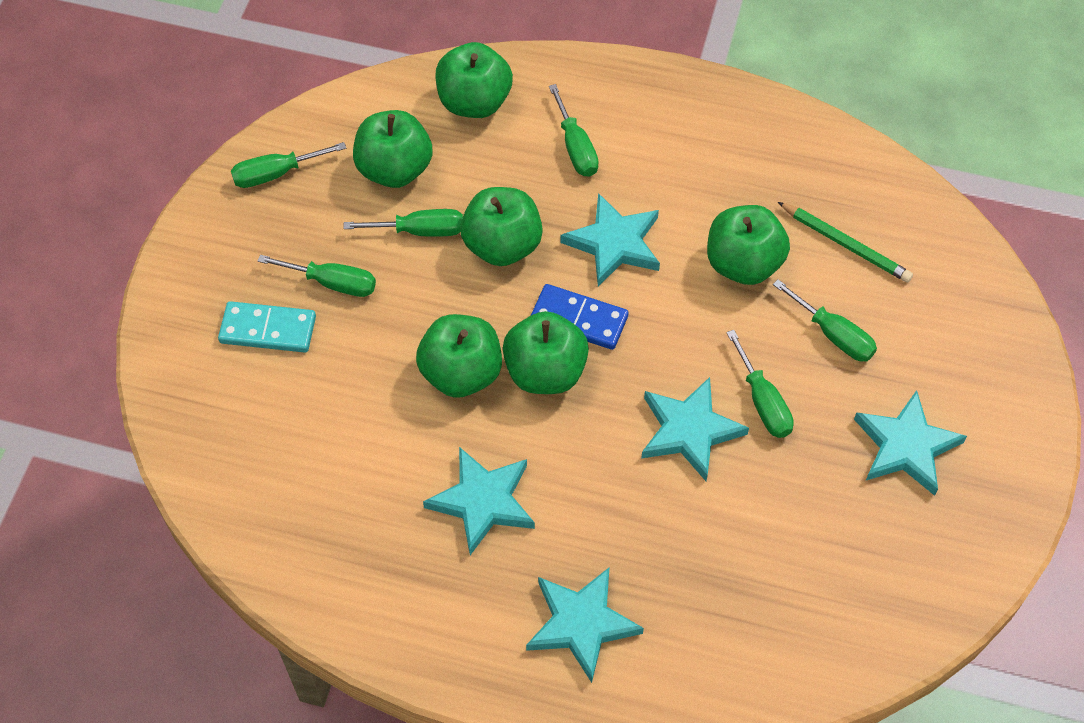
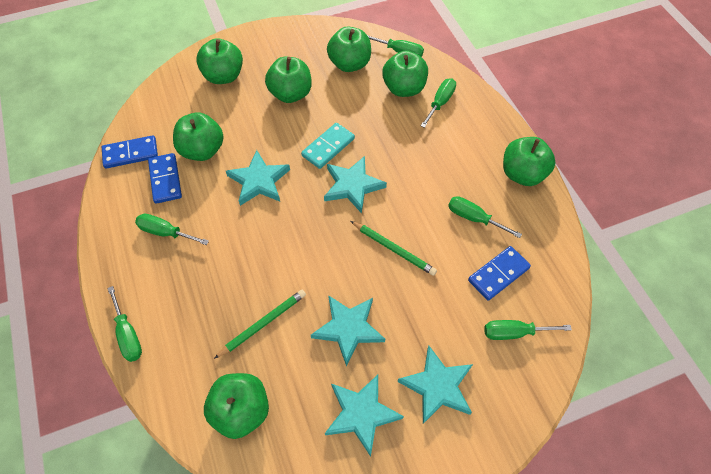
blue domino: [531,284,629,350] = 1 -> [102,135,158,169] [148,153,182,204] [468,246,531,301] = 3
green apple: [353,110,433,188] [416,314,502,398] [435,42,513,118] [460,187,543,266] [503,311,589,394] [707,205,790,285] = 6 -> [173,112,224,161] [196,39,243,84] [204,373,269,439] [265,57,312,103] [327,27,371,72] [382,51,428,97] [503,137,556,186] = 7
green pencil: [778,202,913,283] = 1 -> [214,290,306,359] [351,221,437,276] = 2

